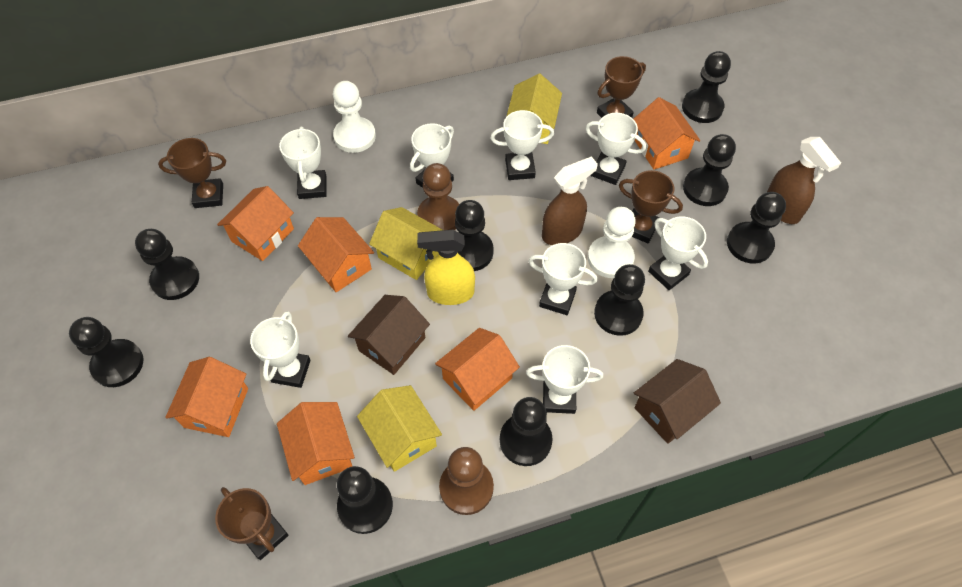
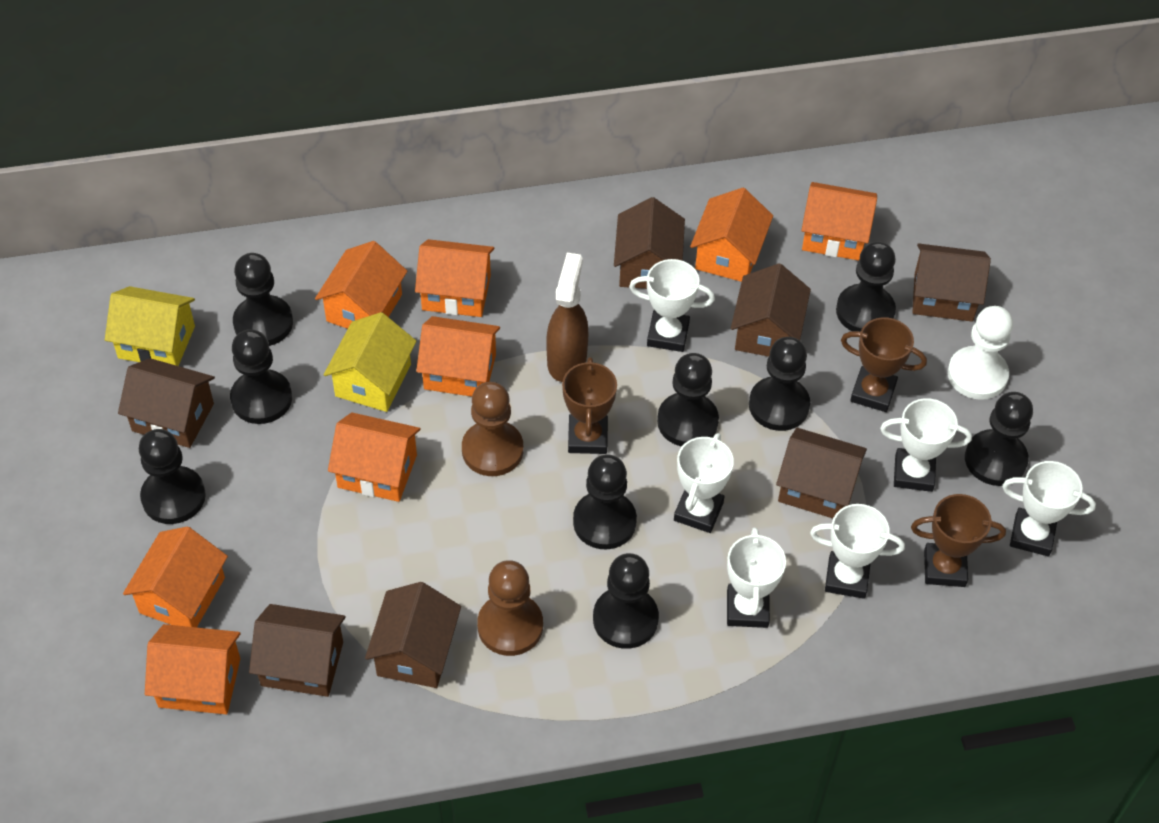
brown house: [348,295,430,375] [634,359,721,444] = 2 -> [118,358,215,448] [249,604,345,697] [365,582,461,688] [614,197,685,289] [731,263,811,357] [776,428,867,518] [912,243,991,322] = 7
brown spray bottle: [542,156,598,245] [767,137,841,224] = 2 -> [546,253,588,382] = 1
brown trophy: [158,138,226,208] [215,487,289,560] [597,56,646,118] [619,170,683,243] = 4 -> [562,357,617,454] [841,317,927,412] [911,494,1006,587] = 3
orange house: [165,357,248,437] [217,186,294,261] [277,402,355,485] [298,217,374,292] [435,328,520,411] [634,97,701,169] = 6 -> [123,526,228,628] [145,624,241,714] [315,241,407,329] [328,412,421,502] [415,239,494,317] [416,316,500,397] [690,188,773,282] [801,182,877,261] = 8
white pawn: [333,81,376,153] [588,207,636,278] = 2 -> [948,306,1013,400] = 1
white trophy: [250,311,311,388] [279,127,327,199] [410,123,454,188] [490,110,554,180] [526,345,603,414] [528,243,597,315] [585,113,646,185] [648,216,708,290] = 8 -> [629,259,715,352] [674,433,734,533] [727,528,786,628] [810,504,905,599] [880,398,972,492] [1002,461,1096,556] = 6
yellow house: [357,385,442,472] [369,207,442,280] [506,74,562,144] = 3 -> [105,286,195,366] [324,312,417,412] = 2
yellow spray bottle: [417,230,475,305] = 1 -> none = 0

